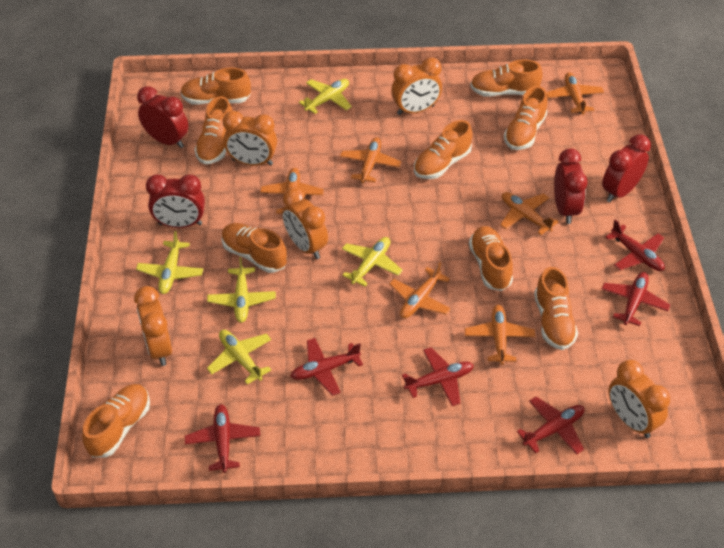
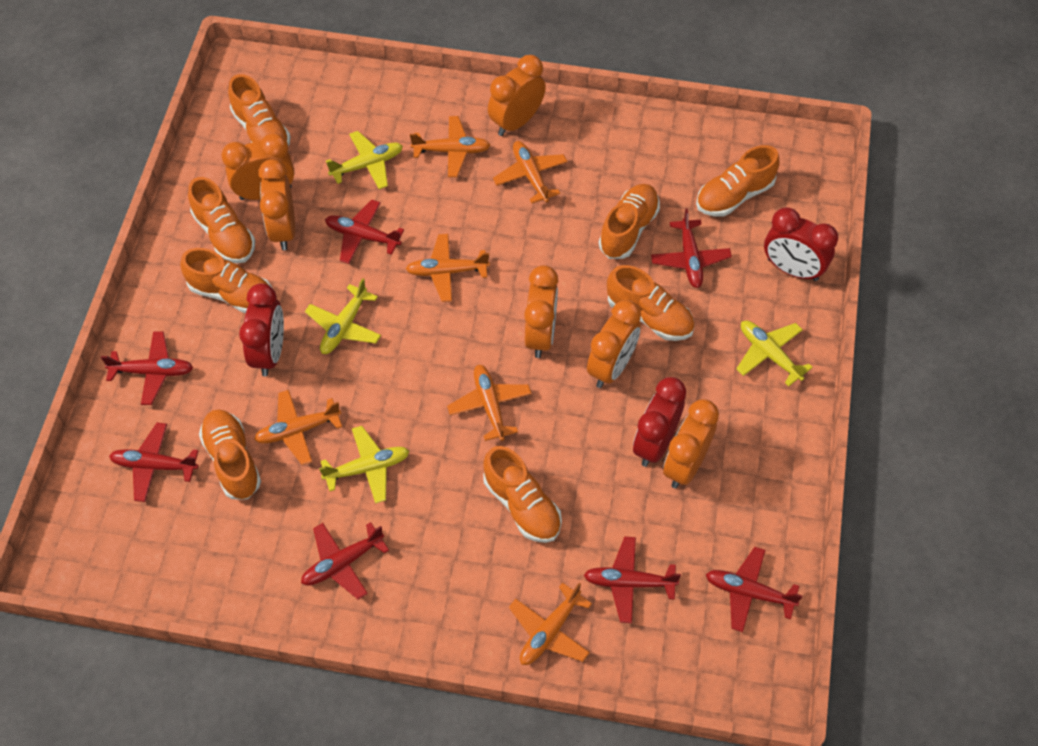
orange clock: [134,286,172,366] [223,111,277,166] [282,187,328,259] [391,57,442,115] [608,360,670,438] = 5 -> [222,133,294,200] [258,159,295,250] [488,55,546,136] [524,265,558,358] [587,300,641,388] [663,399,719,488] = 6
orange shoe: [82,384,150,457] [181,68,251,105] [194,96,232,164] [222,223,287,273] [414,120,473,179] [469,226,513,291] [470,59,543,97] [504,86,547,150] [534,267,578,350] = 9 -> [180,248,272,313] [188,177,255,264] [199,409,261,499] [228,74,291,147] [483,446,562,543] [599,184,660,259] [607,265,695,341] [696,145,779,217] = 8
red clock: [137,86,188,148] [146,174,205,228] [554,149,588,224] [602,134,651,202] = 4 -> [239,283,284,376] [633,377,686,467] [764,207,838,281] = 3
red plane: [185,404,260,473] [290,338,363,396] [402,347,474,406] [517,397,585,455] [602,272,670,326] [605,220,665,271] = 6 -> [101,331,193,405] [109,423,198,502] [301,522,389,599] [325,200,404,264] [584,537,681,623] [651,208,732,288] [706,547,802,632] = 7
yellow plane: [136,231,203,294] [207,257,276,323] [207,330,271,384] [299,79,352,114] [342,237,403,287] = 5 -> [305,278,381,354] [319,426,409,504] [326,131,403,189] [736,321,813,386] = 4

